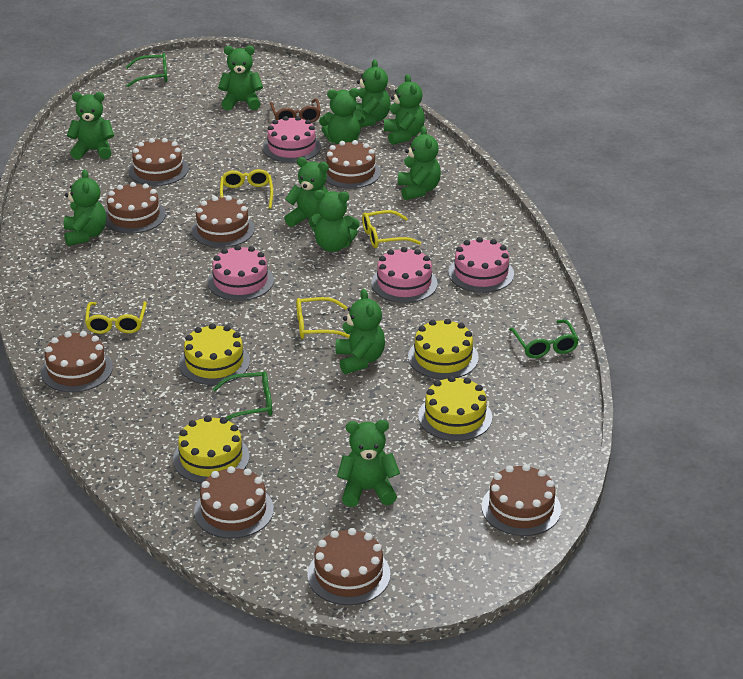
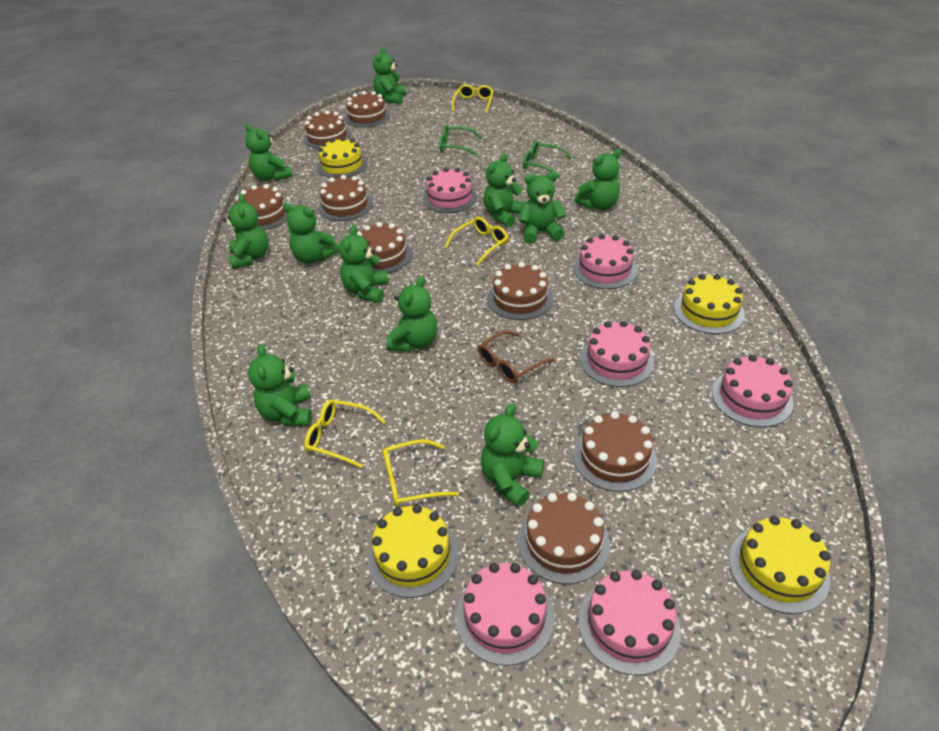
green glasses: [126,53,168,87] [212,371,272,420] [509,320,579,358] = 3 -> [439,125,482,156] [523,141,572,178] = 2
pink cake: [208,245,274,301] [263,116,321,163] [371,247,438,303] [449,237,514,293] = 4 -> [423,168,477,213] [456,563,554,666] [573,234,637,289] [578,570,681,675] [580,321,654,387] [712,355,793,427] = 6

